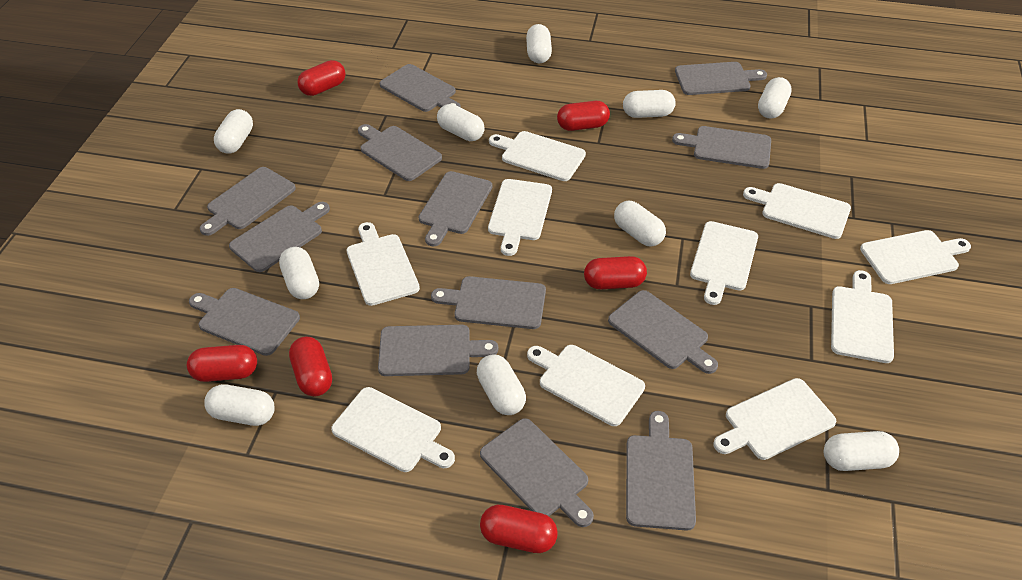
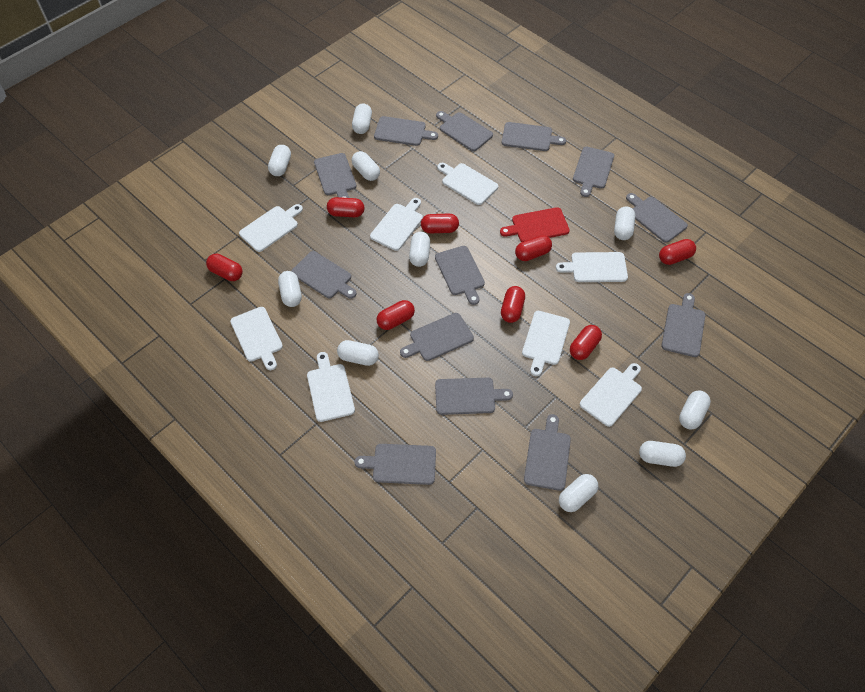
red capsule: [187,345,257,382] [289,337,332,396] [297,60,346,96] [480,505,558,553] [557,101,610,131] [584,256,647,289] = 6 -> [206,254,243,281] [327,197,364,217] [377,300,415,330] [421,214,459,233] [501,286,525,323] [515,235,552,261] [570,325,602,360] [659,239,696,265] = 8
red cutting board: none = 0 -> [500,207,570,242] = 1
white cutting board: [331,387,455,472] [347,222,420,306] [488,179,552,256] [489,131,586,181] [527,345,645,426] [690,221,758,305] [714,378,837,460] [743,183,851,239] [831,270,894,363] [860,230,971,284] = 10 -> [230,307,283,370] [239,204,303,252] [307,352,355,422] [370,198,423,251] [437,163,498,205] [522,311,570,376] [556,252,628,282] [580,363,642,427] = 8

